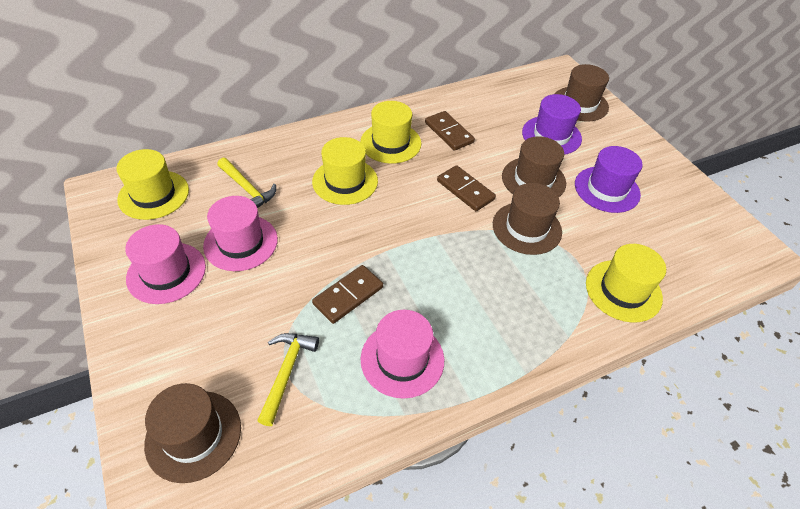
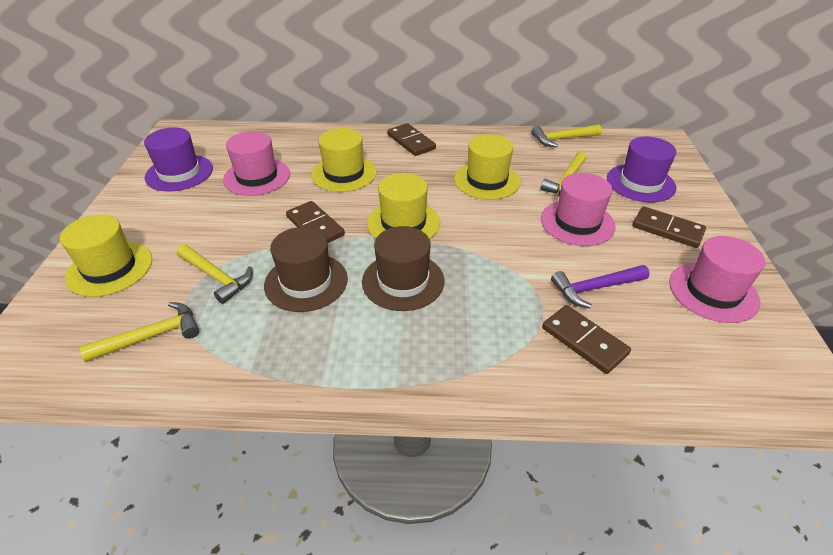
brown domino: [312,265,383,324] [425,111,475,151] [437,165,496,211] = 3 -> [286,201,345,243] [387,123,436,156] [542,305,631,374] [632,206,706,248] = 4
brown hat: [144,383,241,483] [493,183,562,255] [502,136,566,197] [555,64,609,122] = 4 -> [264,227,348,312] [362,226,444,311] = 2
purple hammer: none = 0 -> [551,265,650,308] = 1
yellow hammer: [217,158,276,208] [257,333,319,426] = 2 -> [79,302,199,362] [177,244,253,304] [531,124,602,147] [541,151,587,195] = 4

